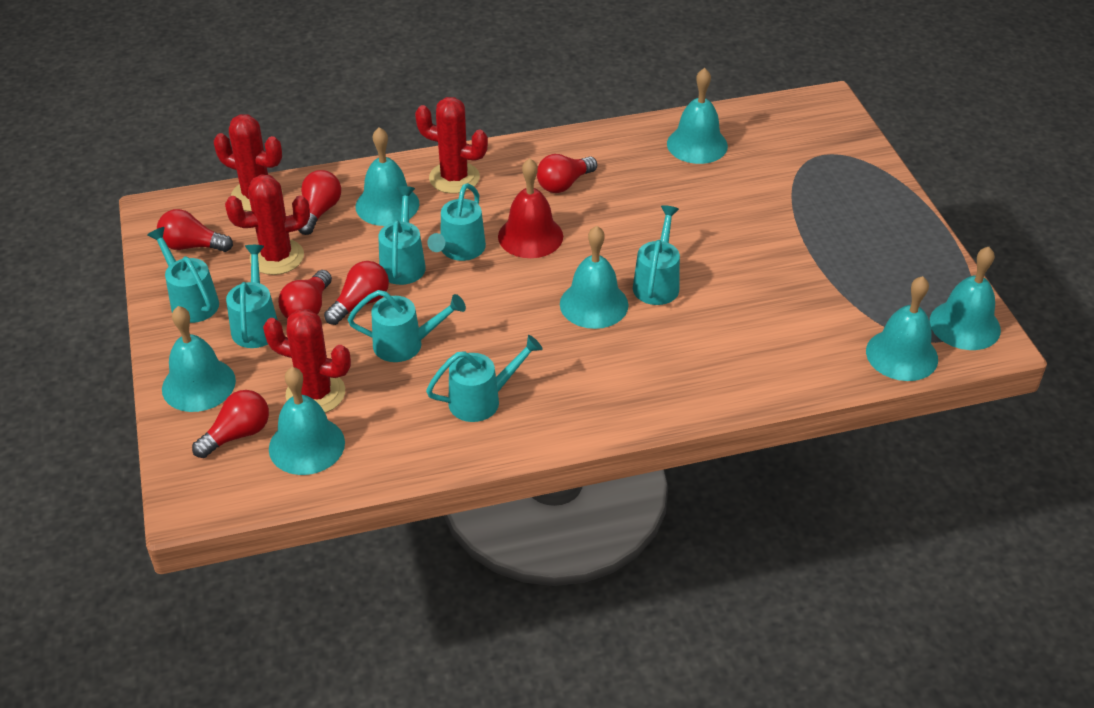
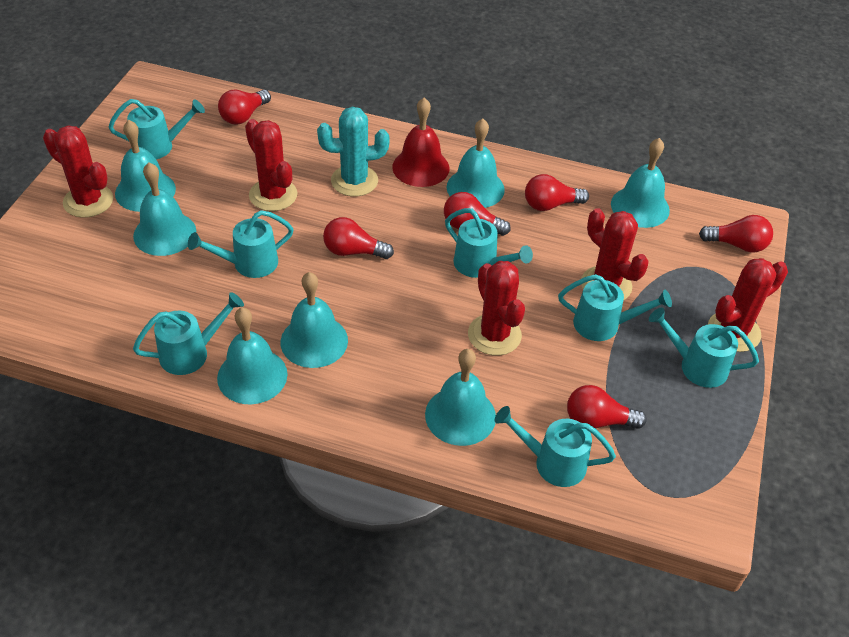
red cactus: [214,114,283,211] [225,174,310,275] [263,309,351,413] [415,97,488,194] = 4 -> [43,125,113,218] [245,119,297,211] [468,261,525,356] [581,208,649,301] [708,258,788,352] = 5
turquoise cactus: none = 0 -> [317,107,390,197] = 1

